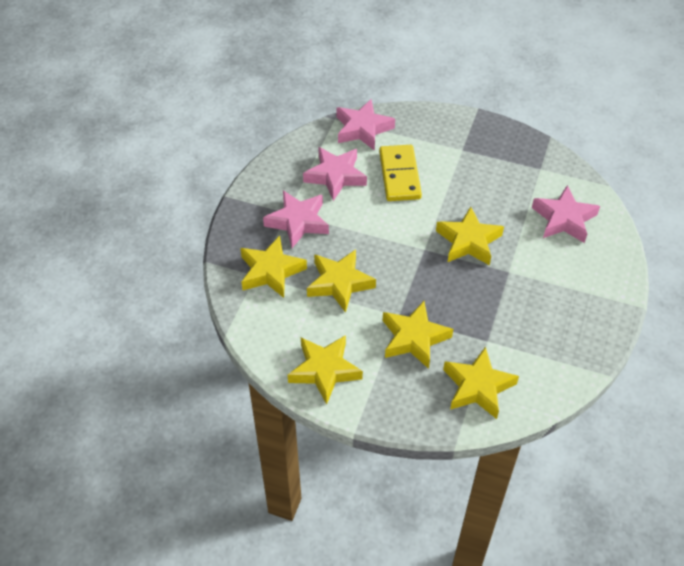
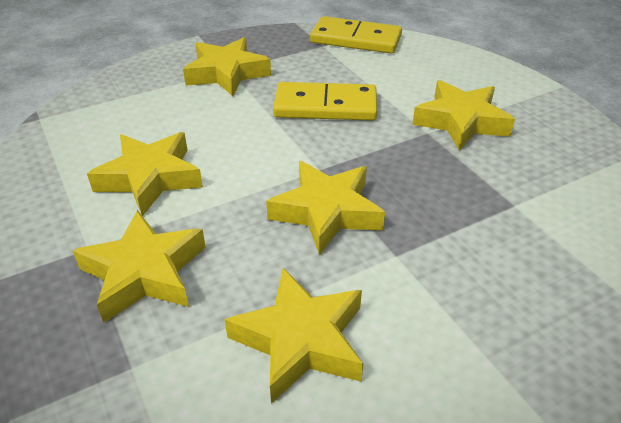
pink star: [263,190,329,248] [303,147,367,201] [337,99,395,151] [532,185,600,243] = 4 -> none = 0
yellow domino: [379,145,422,201] = 1 -> [273,82,378,121] [310,16,402,54] = 2

